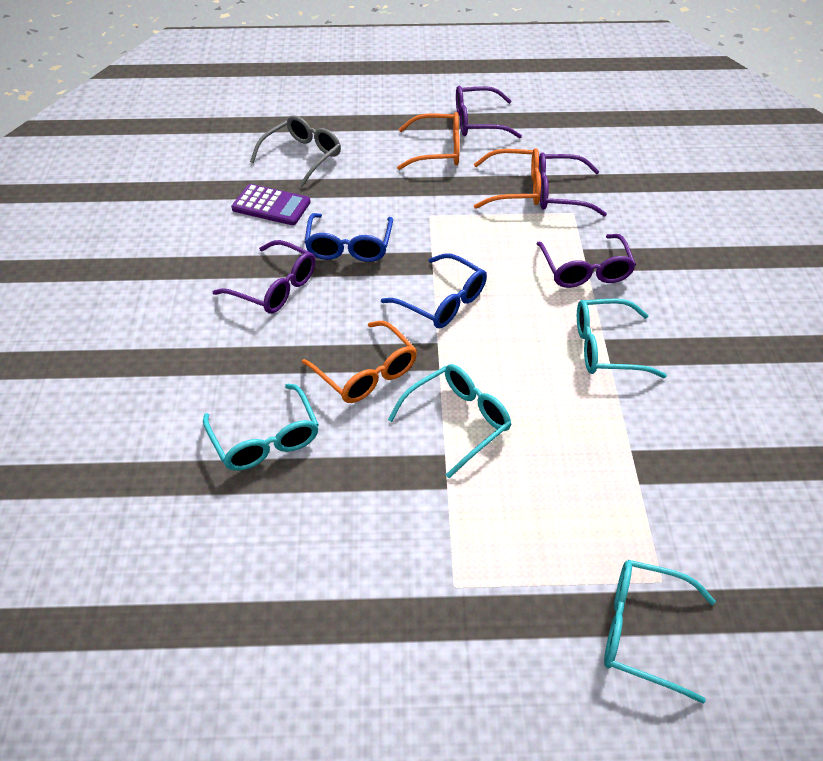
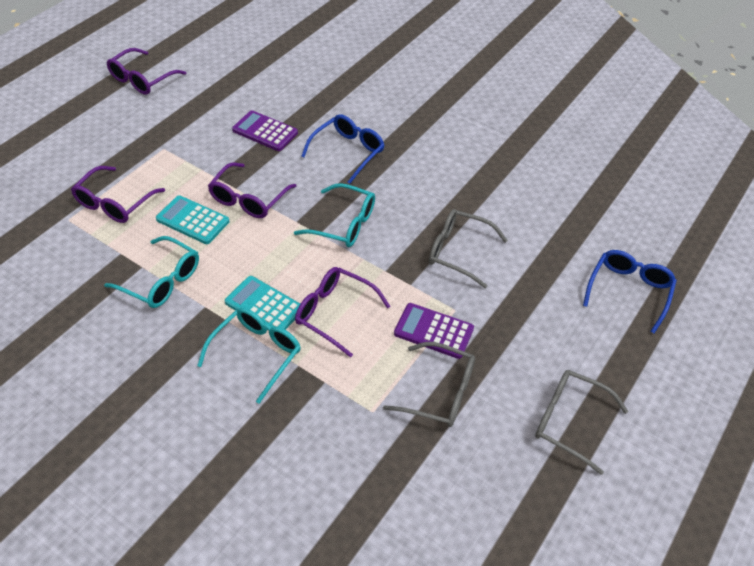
grey glasses: [250,115,341,187] = 1 -> [383,342,475,427] [429,209,508,288] [535,370,628,475] = 3
orange glasses: [302,321,417,403] [397,112,460,170] [474,148,541,209] = 3 -> none = 0
purple calculator: [231,184,311,225] = 1 -> [232,110,298,151] [394,303,474,359] = 2
turquoise calculator: none = 0 -> [156,195,229,244] [225,276,300,331] = 2
turquoise glasses: [203,384,319,471] [388,364,511,478] [577,299,667,378] [604,560,716,704] = 4 -> [104,236,199,308] [197,308,301,404] [294,183,375,247] = 3

